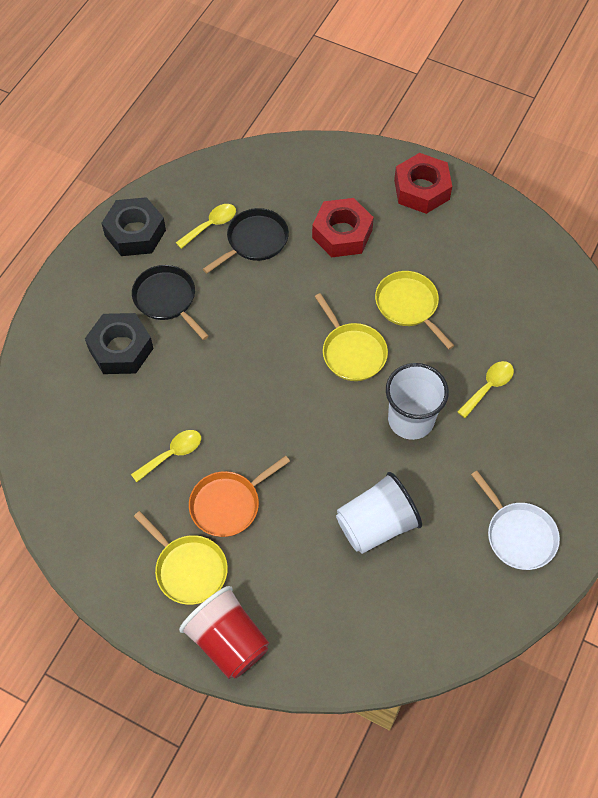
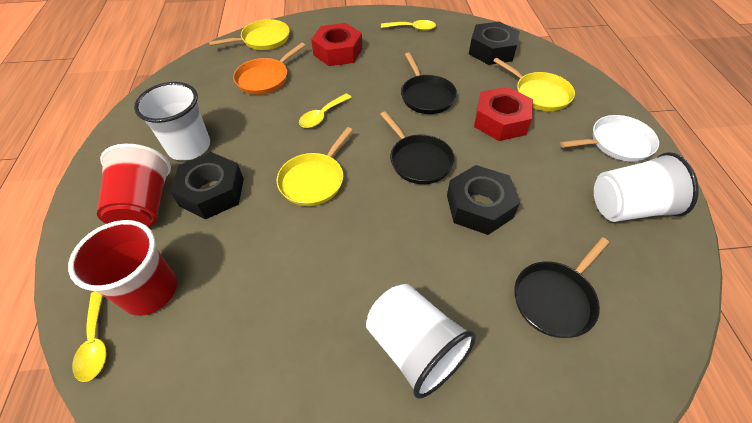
black nut: [85,313,153,374] [102,197,166,256] = 2 -> [170,152,244,219] [447,165,520,235] [469,22,520,65] = 3
black pan: [132,265,209,340] [203,208,289,273] = 2 -> [380,111,455,184] [401,52,457,114] [514,237,609,338] = 3
red cup: [179,586,269,679] = 1 -> [68,220,177,316] [97,144,171,227] = 2
white cup: [336,472,422,554] [386,363,449,440] = 2 -> [134,82,210,161] [366,284,476,398] [594,152,699,222] = 3

